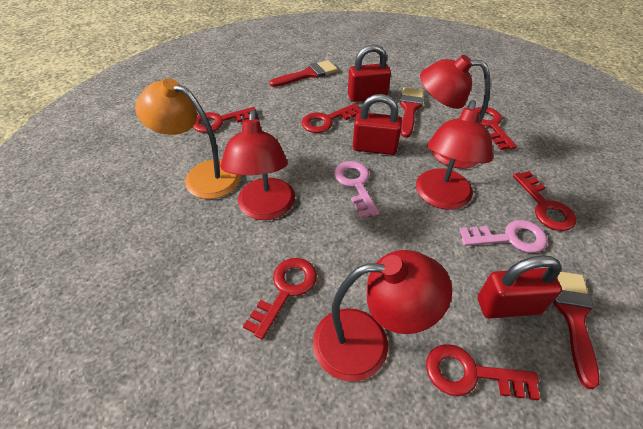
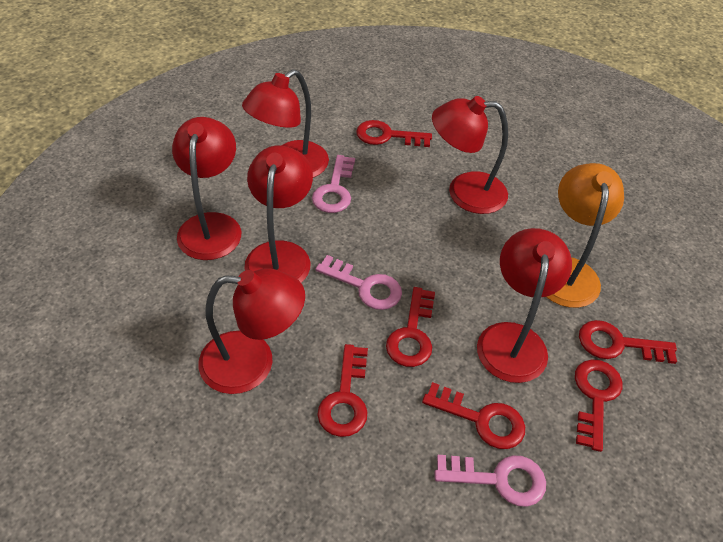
pink key: [334,161,379,218] [459,220,548,253] = 2 -> [312,155,355,213] [315,255,402,310] [434,455,546,507] = 3
red brush: [270,60,338,87] [400,87,424,138] [553,271,600,389] = 3 -> none = 0
red lamp: [220,110,295,220] [313,250,452,382] [416,100,493,210] [420,55,491,169] = 4 -> [172,117,241,260] [198,268,305,394] [242,69,329,178] [244,145,313,283] [432,96,508,214] [477,228,572,383] = 6
red padlock: [348,44,391,102] [353,94,402,155] [478,255,562,319] = 3 -> none = 0

